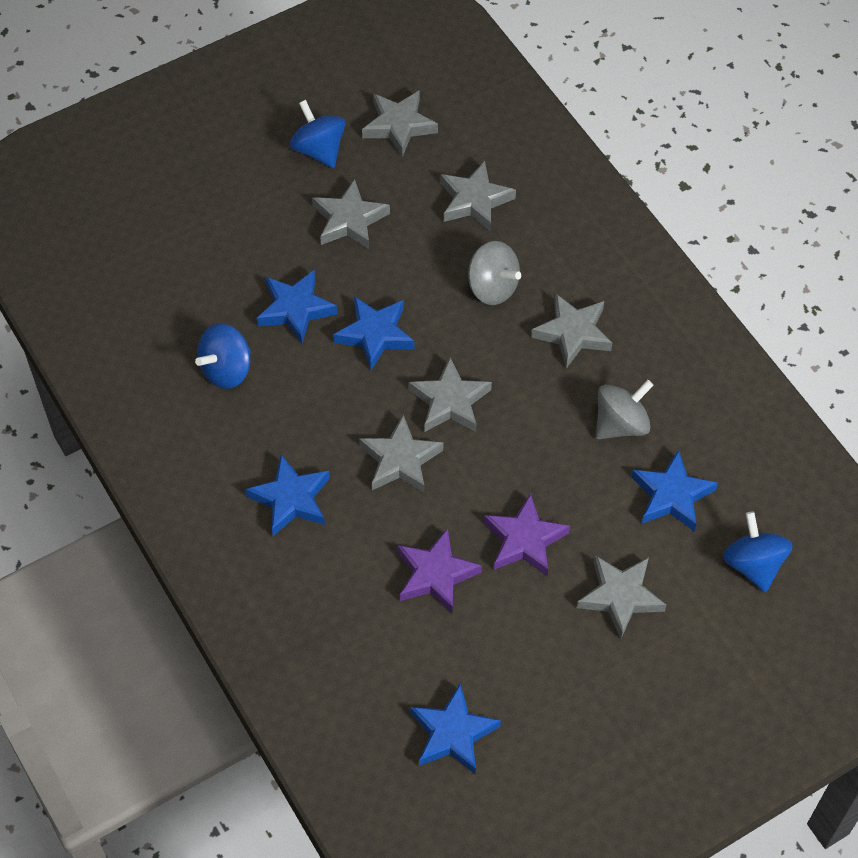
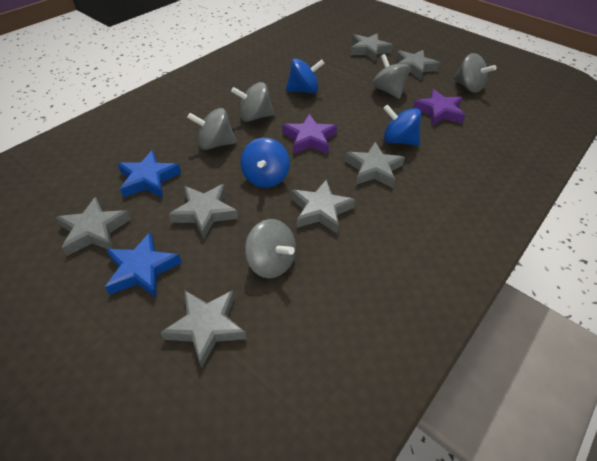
blue star: [245,454,330,536] [257,270,338,344] [333,296,414,370] [410,683,501,774] [631,450,718,532] = 5 -> [105,232,182,298] [118,150,181,198] = 2
grey spinning top: [468,241,521,305] [596,380,654,439] = 2 -> [187,108,237,150] [231,82,275,122] [245,219,296,278] [373,54,410,99] [454,53,497,93] = 5

